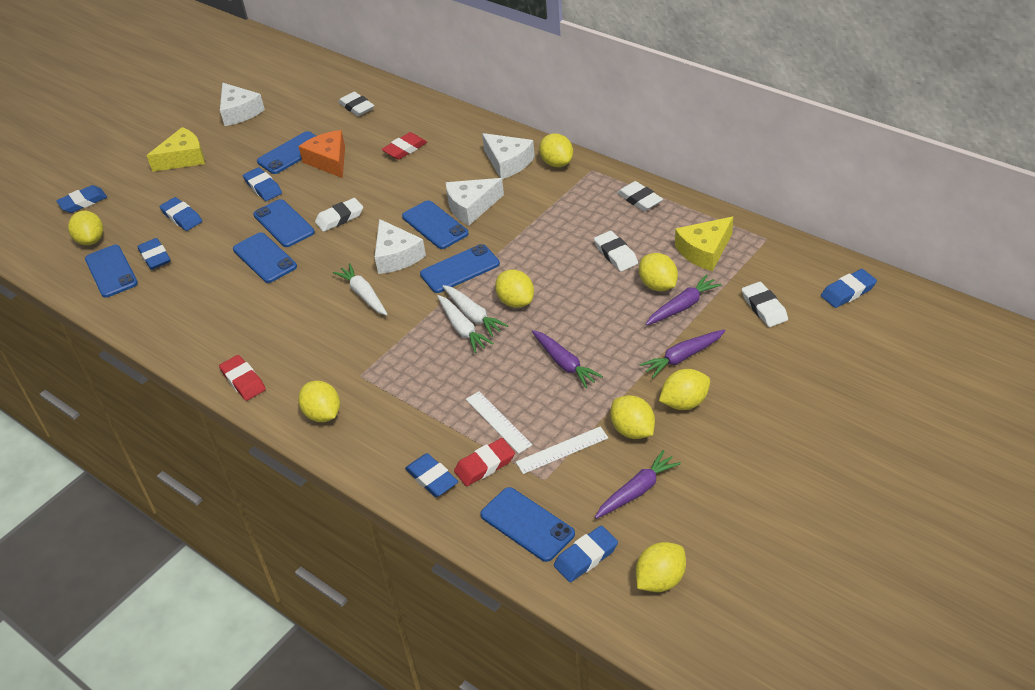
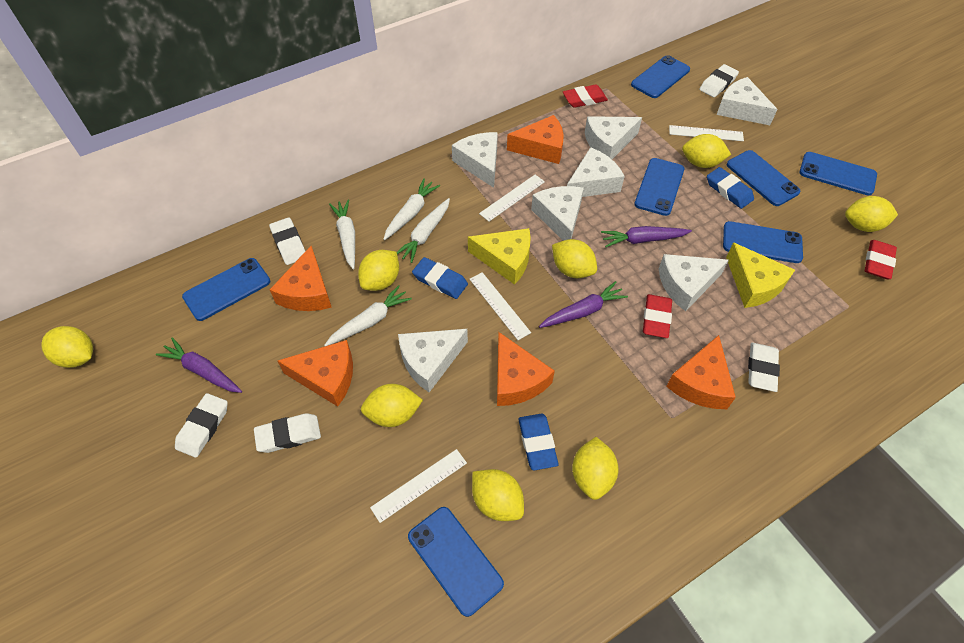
blue eraser: [56,185,107,213] [137,238,171,270] [159,197,202,231] [243,167,282,201] [405,453,458,497] [554,526,618,582] [821,269,877,308] = 7 -> [412,257,468,299] [518,414,558,470] [707,167,754,209] = 3
orange cheese: [299,130,345,178] = 1 -> [270,246,332,311] [277,340,353,407] [497,332,555,406] [507,115,564,164] [666,335,736,409] = 5
purple carrot: [532,330,603,388] [595,450,681,519] [639,329,725,378] [645,274,722,326] = 4 -> [156,338,242,393] [539,281,628,328] [601,226,692,247] = 3
white carrot: [333,263,388,315] [437,295,494,353] [442,285,508,337] = 3 -> [324,285,412,346] [329,200,355,269] [383,179,440,240] [397,198,450,263] = 4
white cheese: [220,83,265,126] [375,219,426,274] [446,178,504,225] [482,133,535,179] = 4 -> [398,329,468,392] [452,132,498,188] [531,186,584,241] [567,147,625,197] [585,116,642,159] [659,254,729,312] [717,77,778,125] = 7
white ruler: [466,391,532,454] [516,426,608,474] = 2 -> [370,449,467,523] [469,272,531,340] [479,175,545,222] [669,125,744,141] = 4

